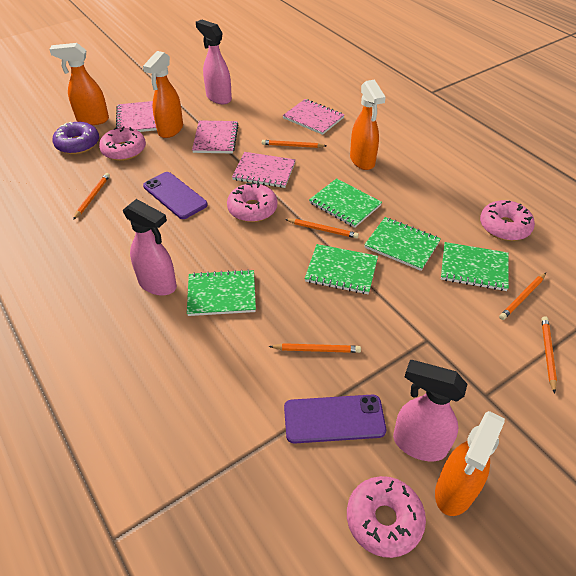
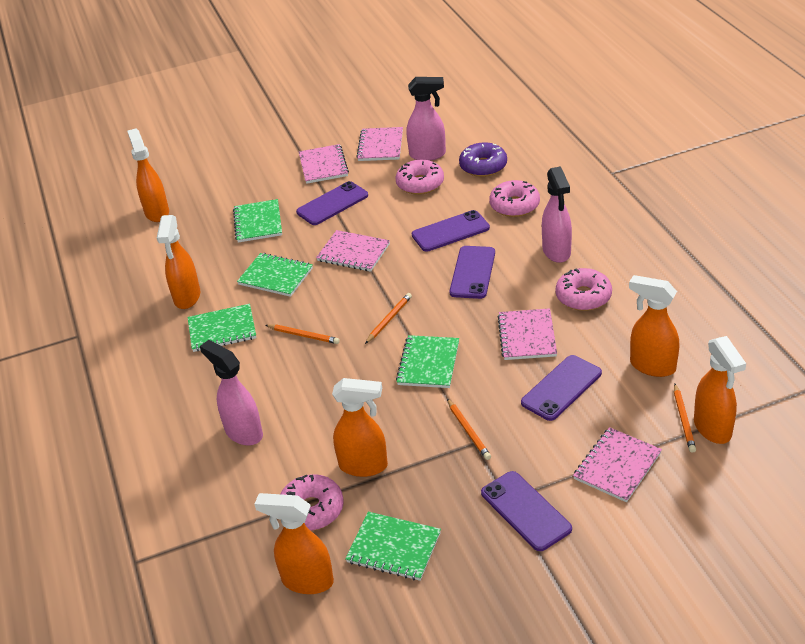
orange pencil: [73,173,110,220] [262,140,326,148] [269,343,361,353] [285,219,359,238] [499,273,546,320] [541,316,557,394] = 6 -> [266,324,340,344] [365,293,412,344] [447,399,491,460] [674,384,696,453] = 4
orange spray bottle: [49,43,109,125] [143,51,183,138] [350,79,386,170] [435,411,505,516] = 4 -> [127,129,169,222] [157,215,200,309] [255,493,334,594] [332,378,388,477] [629,275,680,377] [694,336,746,444] = 6
pink notebook: [116,101,157,132] [192,120,239,153] [232,152,296,188] [283,99,344,135] = 4 -> [299,144,349,184] [316,230,390,272] [356,127,403,161] [497,308,557,360] [573,427,662,502] = 5
purple phone: [143,172,208,219] [284,395,386,444] = 2 -> [296,181,368,225] [412,210,490,252] [449,246,495,299] [481,471,572,551] [521,355,602,421] = 5

